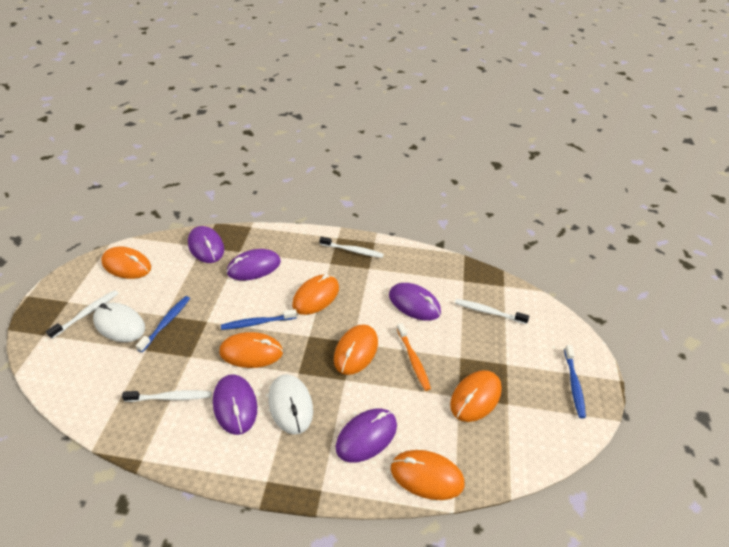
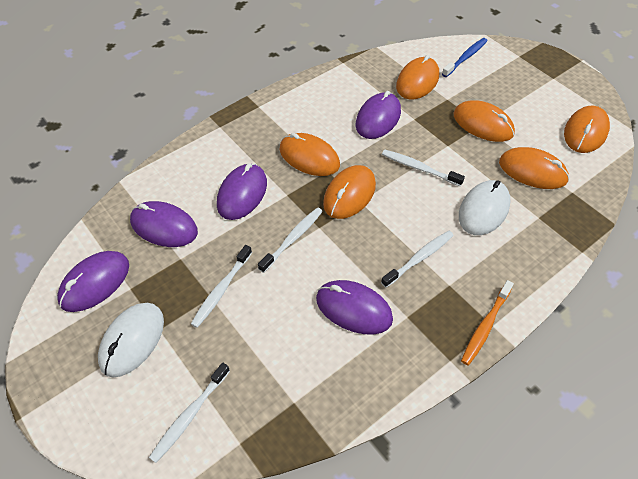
blue toothbrush: [136,296,190,352] [221,309,297,330] [564,345,586,418] = 3 -> [442,38,487,77] = 1
white toothbrush: [46,290,118,339] [122,390,212,402] [319,237,384,258] [455,299,529,324] = 4 -> [149,363,230,463] [191,245,252,328] [258,207,323,273] [381,231,454,288] [382,150,465,187] = 5

